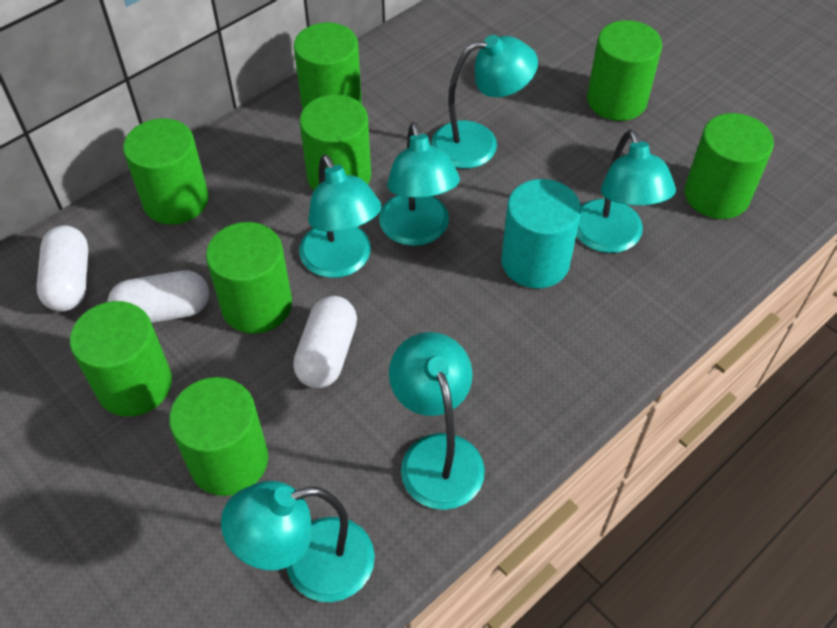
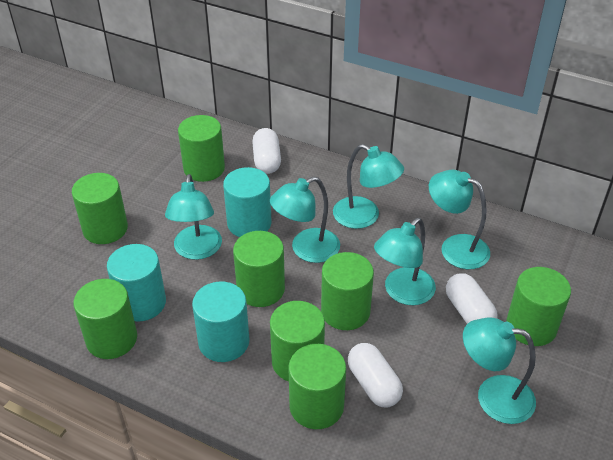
turquoise cylinder: [501,179,581,288] = 1 -> [107,244,166,322] [192,281,250,362] [223,167,271,237] = 3

